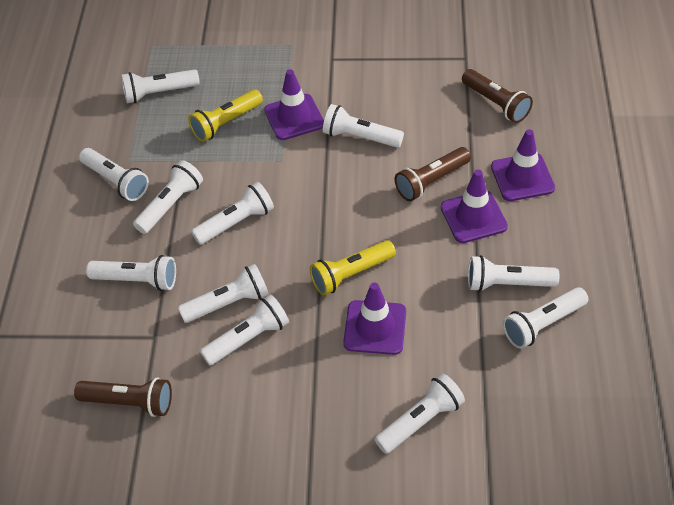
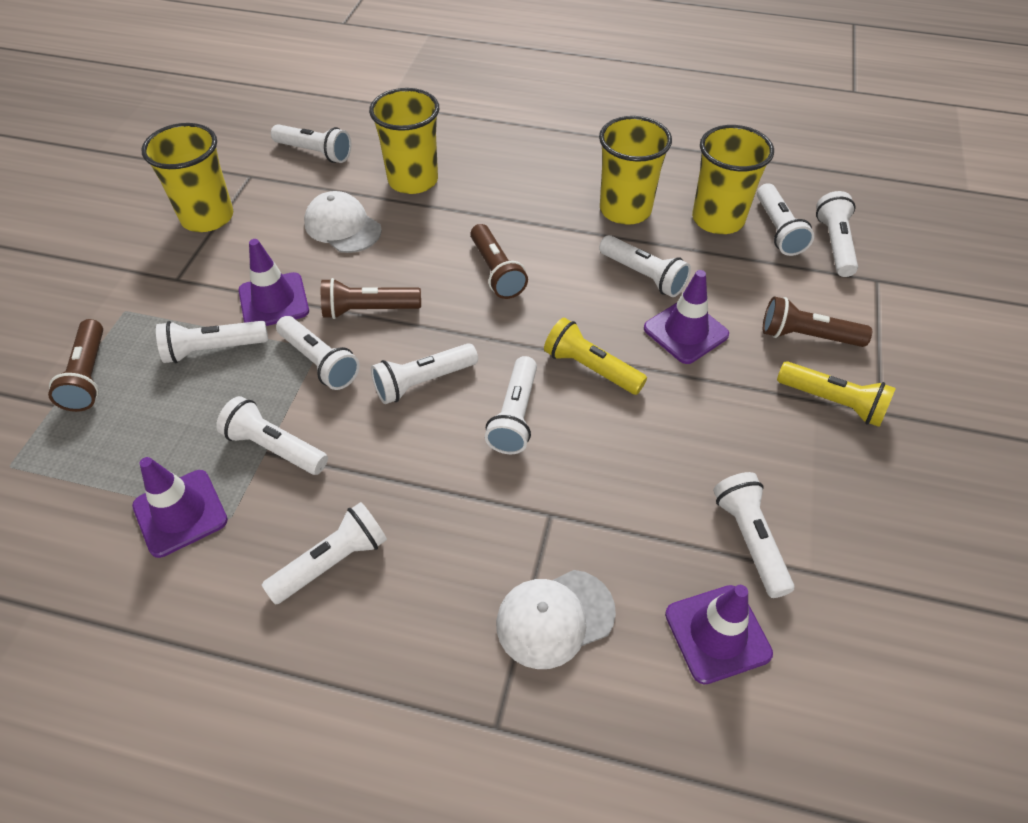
brown flashlight: [74,378,172,417] [395,147,471,201] [462,69,533,123] = 3 -> [48,319,103,412] [321,278,421,319] [470,224,528,299] [763,296,872,347] = 4
white cap: none = 0 -> [304,191,382,253] [496,570,616,669] = 2
yellow cup: none = 0 -> [141,123,233,232] [369,88,439,194] [599,116,672,225] [692,125,774,234] = 4

